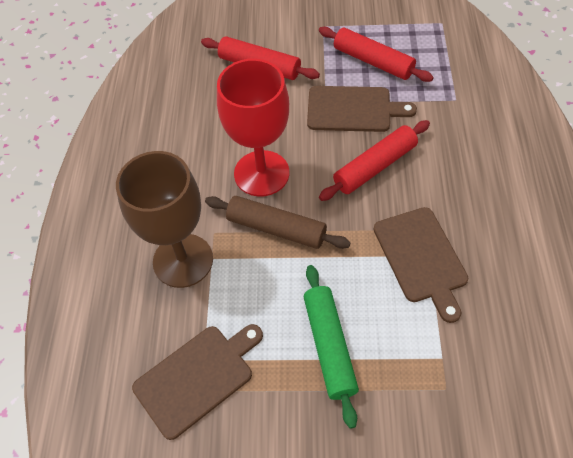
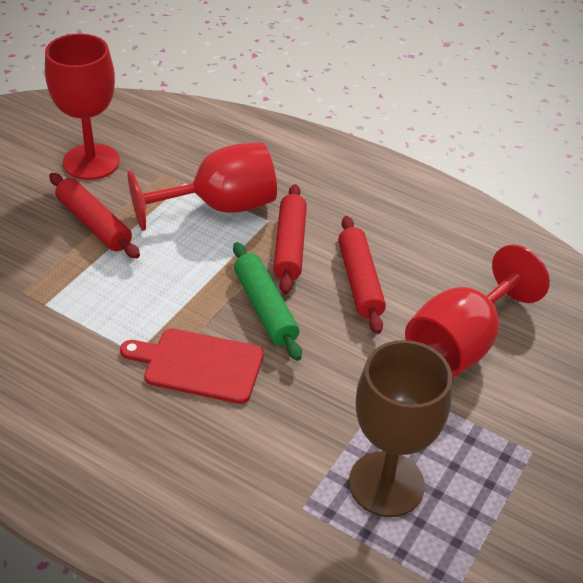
brown cutting board: [132,324,263,440] [307,86,417,132] [373,207,468,323] = 3 -> none = 0
brown rolling pin: [205,196,351,249] = 1 -> none = 0
red cutting board: none = 0 -> [120,328,264,404] = 1
red goblet: [217,59,289,196] = 1 -> [45,34,120,180] [128,142,277,231] [405,244,550,377] = 3

